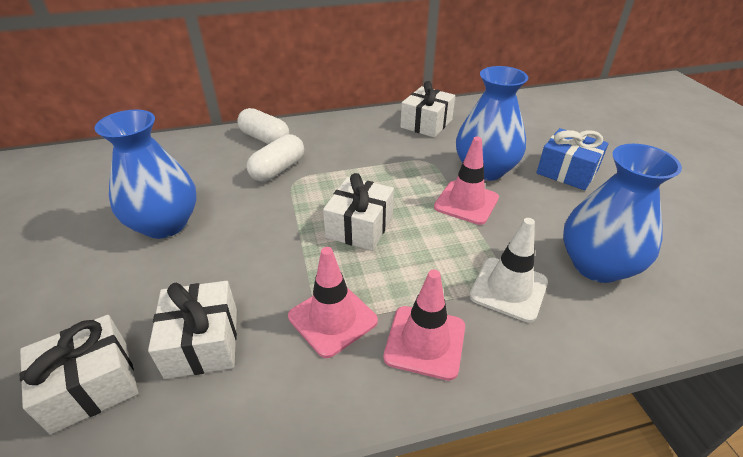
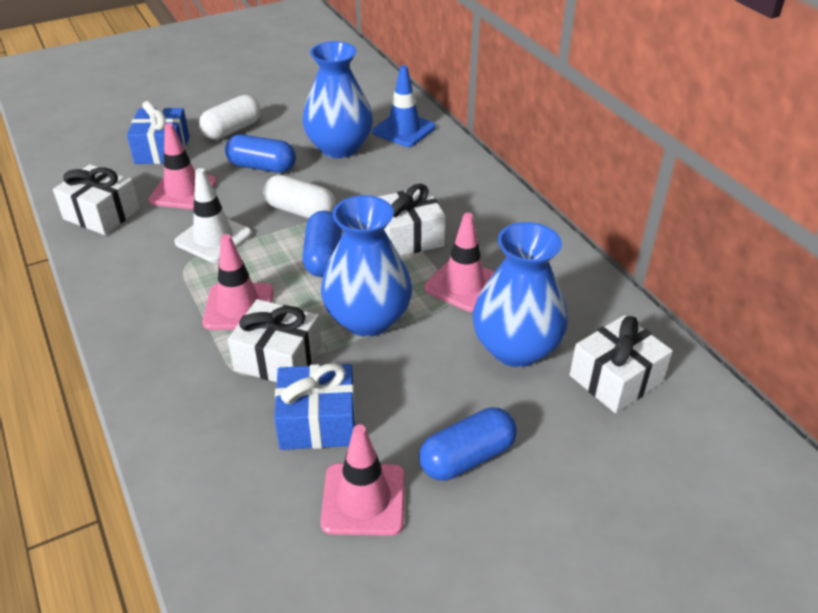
blue capsule: none = 0 -> [225,135,296,173] [302,211,342,277] [419,408,517,481] = 3
blue gift: [536,128,609,190] = 1 -> [127,101,189,164] [274,363,356,450] = 2
blue traffic cone: none = 0 -> [372,65,435,147] = 1
pink traffic cone: [288,247,378,358] [383,270,465,380] [434,137,499,225] = 3 -> [149,123,217,209] [202,234,274,330] [320,424,405,536] [424,213,495,312] = 4

